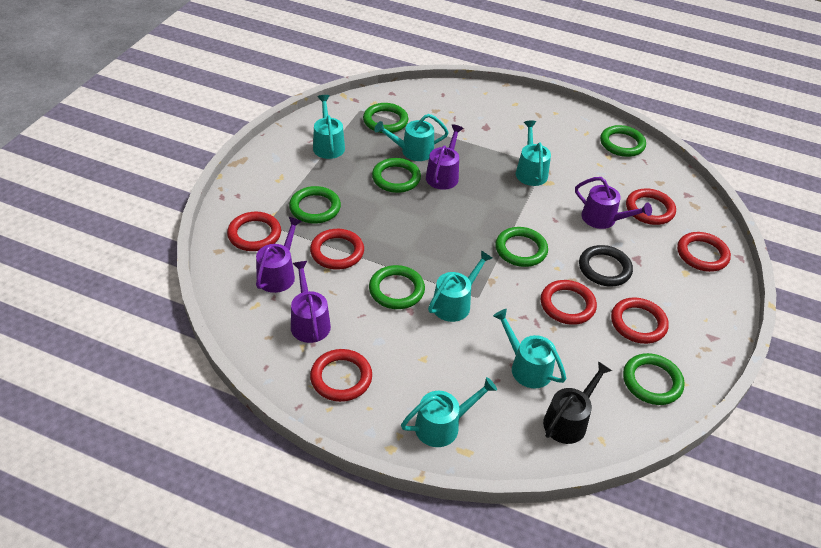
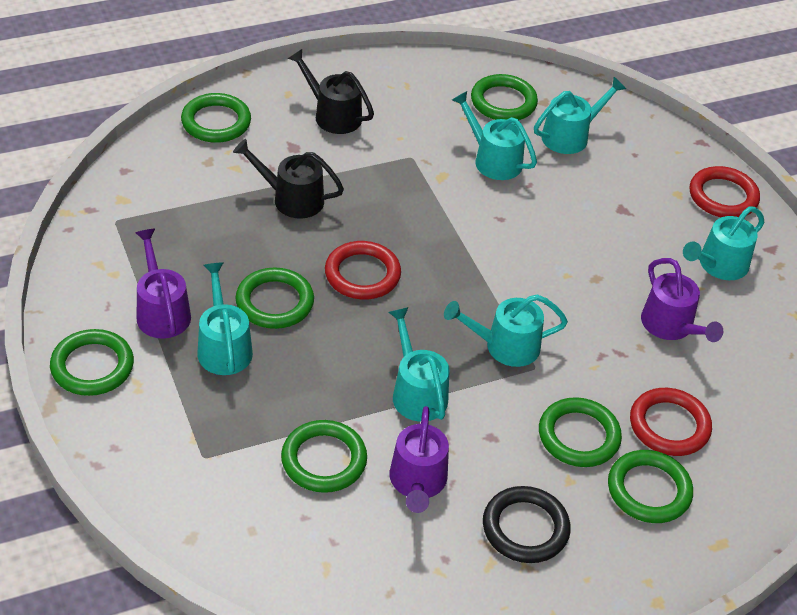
black watering can: [543,361,612,444] = 1 -> [233,139,344,219] [288,49,374,134] = 2
purple watering can: [256,217,302,293] [291,261,331,343] [426,125,463,190] [575,177,652,229] = 4 -> [135,229,191,338] [389,406,449,513] [641,258,723,342] = 3
red ring: [227,212,281,251] [310,229,364,270] [310,349,372,402] [541,280,597,325] [611,297,669,344] [626,189,676,225] [677,232,731,272] = 7 -> [325,241,401,299] [630,388,712,456] [690,166,760,217] = 3

